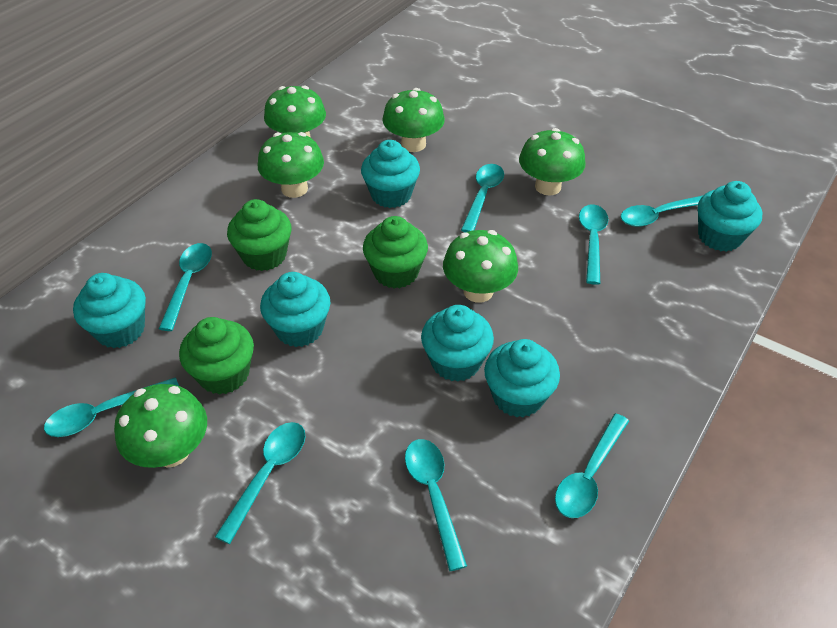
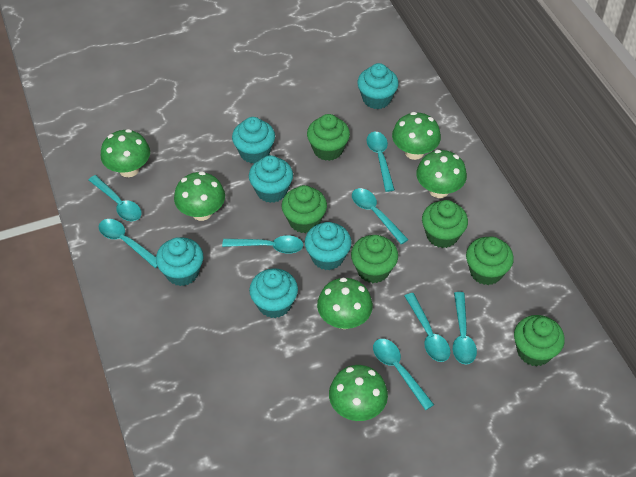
green cupcake: [179,317,254,395] [227,199,291,271] [363,216,428,288] = 3 -> [282,185,327,233] [307,114,350,161] [351,235,398,283] [422,200,468,248] [466,237,514,285] [514,315,565,366] = 6

